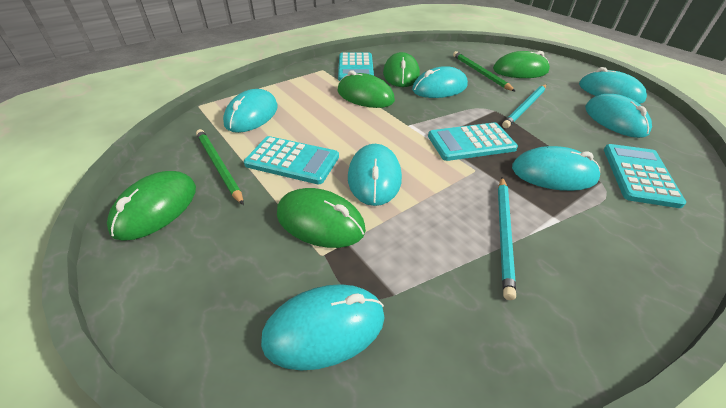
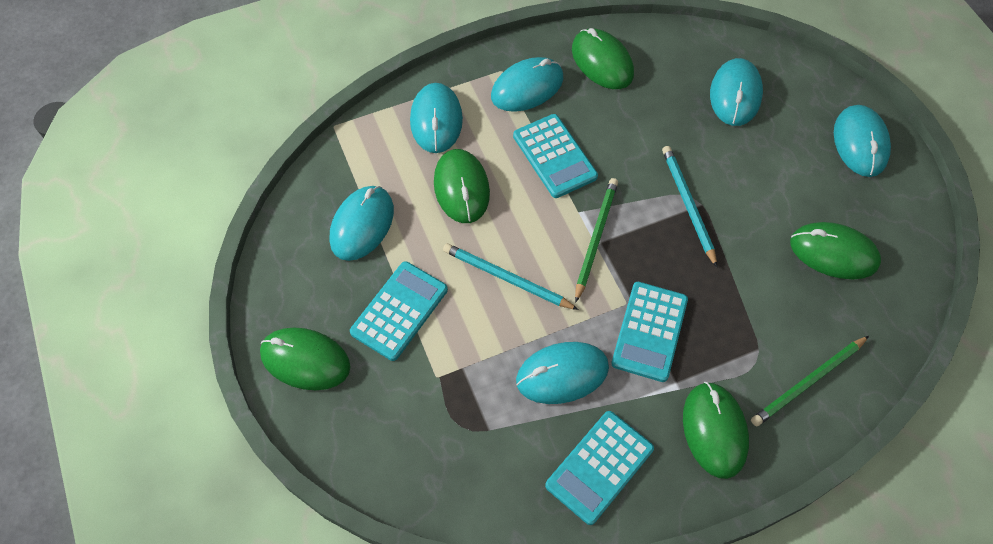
turquoise mouse: [223,89,278,133] [261,284,385,370] [348,144,402,206] [412,66,468,98] [512,146,600,191] [579,67,647,104] [585,94,652,138] = 7 -> [330,186,394,261] [410,83,463,153] [491,57,563,112] [516,342,609,404] [710,58,763,126] [834,105,891,177] = 6

